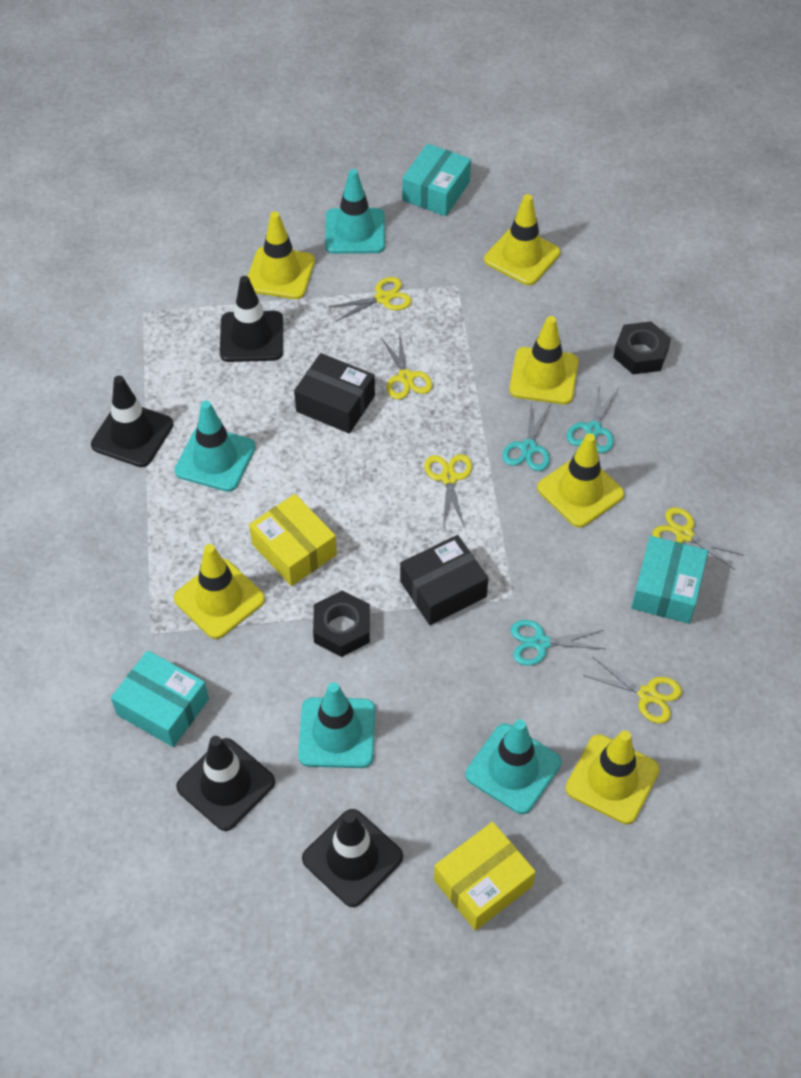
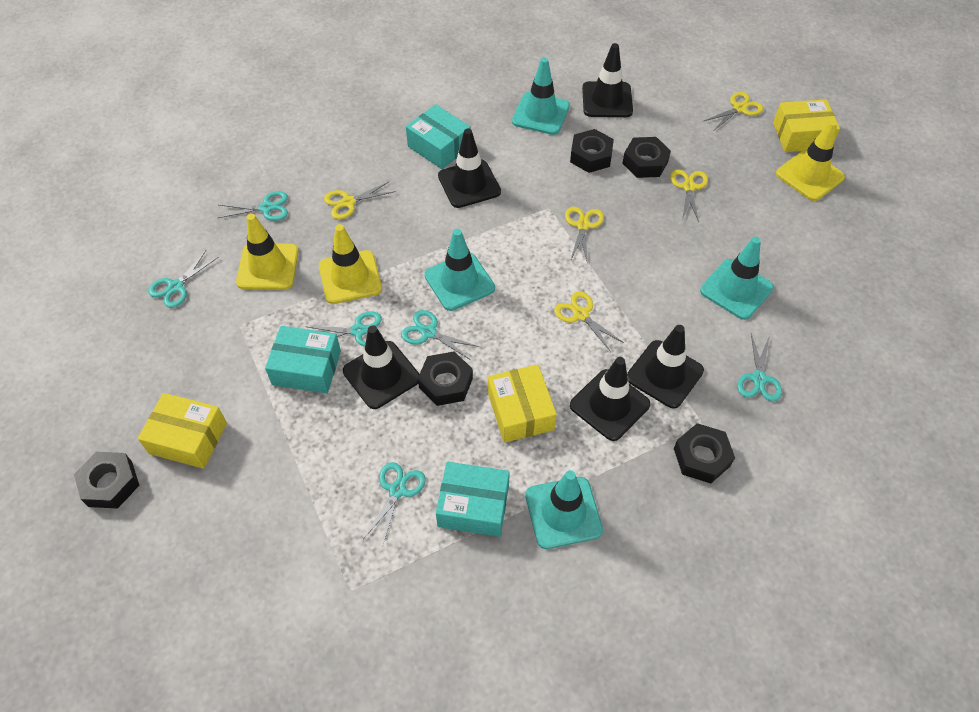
black box: [294,353,375,434] [400,535,489,625] = 2 -> none = 0
black nut: [313,591,370,657] [613,321,671,374] = 2 -> [74,452,139,509] [418,351,473,406] [570,129,614,173] [622,137,671,178] [674,423,735,483] = 5
black traffic cone: [91,376,173,467] [176,736,275,831] [220,276,283,362] [302,809,403,907] = 4 -> [343,325,419,409] [438,129,501,208] [570,357,650,441] [582,43,633,117] [627,325,704,408] = 5
turquoise scissors: [502,402,551,471] [511,620,605,666] [567,386,618,453] = 3 -> [148,250,218,308] [218,191,288,221] [305,311,383,347] [363,462,426,545] [401,310,480,360] [737,334,782,401] = 6
yellow box: [249,494,337,586] [434,822,536,931] = 2 -> [138,393,227,469] [488,364,557,443] [773,99,840,152] = 3
yellow traffic cone: [174,544,265,639] [248,212,315,299] [484,194,561,285] [509,316,579,404] [537,433,625,528] [566,730,660,824] = 6 -> [236,213,299,290] [319,224,382,304] [776,120,845,201] = 3

